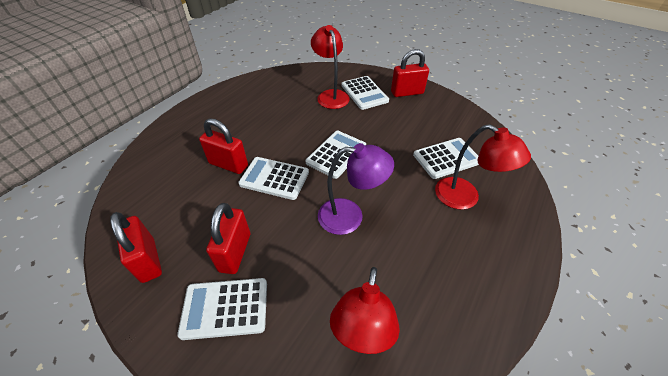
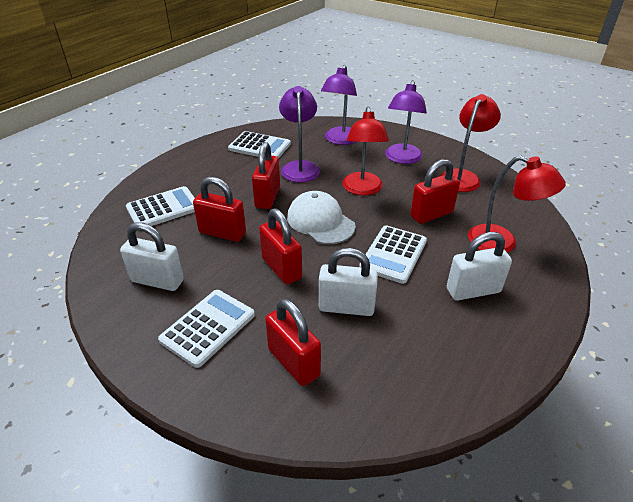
purple lamp: [318,143,394,235] = 1 -> [279,86,320,183] [321,65,357,145] [385,80,427,164] = 3
red padlock: [110,212,162,283] [199,118,248,174] [206,203,250,274] [391,49,429,97] = 4 -> [193,177,246,242] [252,142,280,209] [259,208,302,285] [265,299,321,386] [410,159,460,224] = 5
white calculator: [177,278,267,340] [238,157,309,200] [306,131,366,179] [341,76,389,110] [413,138,479,179] = 5 -> [126,186,195,226] [158,290,255,368] [228,131,291,159] [359,225,427,284] = 4
white cap: none = 0 -> [287,191,356,244] = 1
white padlock: none = 0 -> [120,222,184,291] [319,248,378,316] [447,232,512,301] = 3

